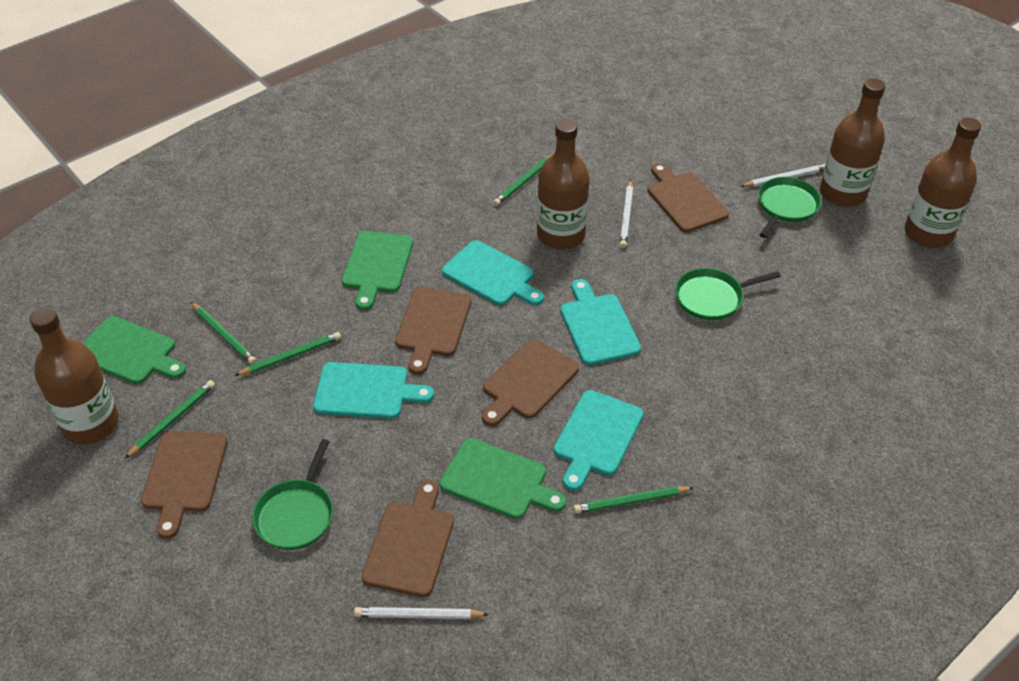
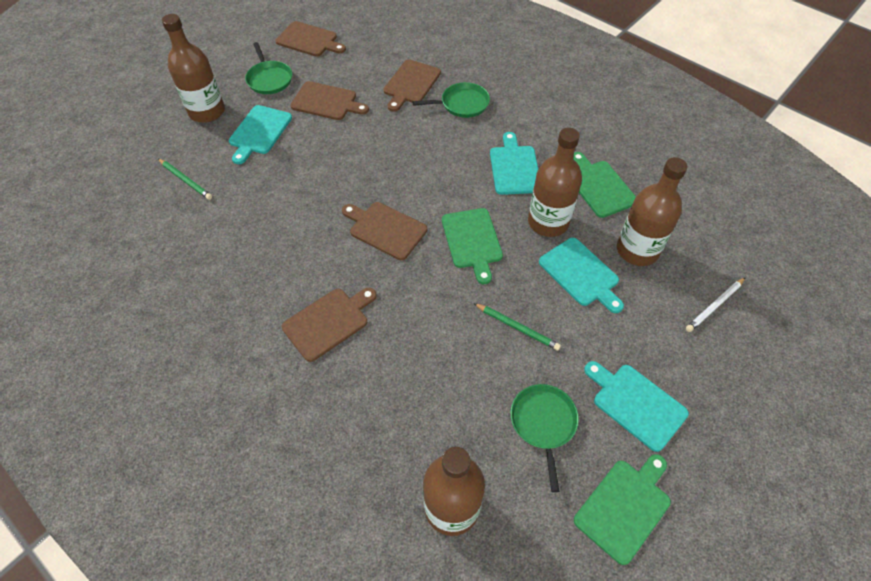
green pencil: [125,380,215,458] [191,302,256,364] [234,332,341,376] [493,154,553,206] [573,486,694,514] = 5 -> [158,159,212,200] [474,303,561,351] = 2
white pencil: [354,607,489,619] [620,180,633,248] [741,164,825,187] = 3 -> [686,277,746,332] = 1

